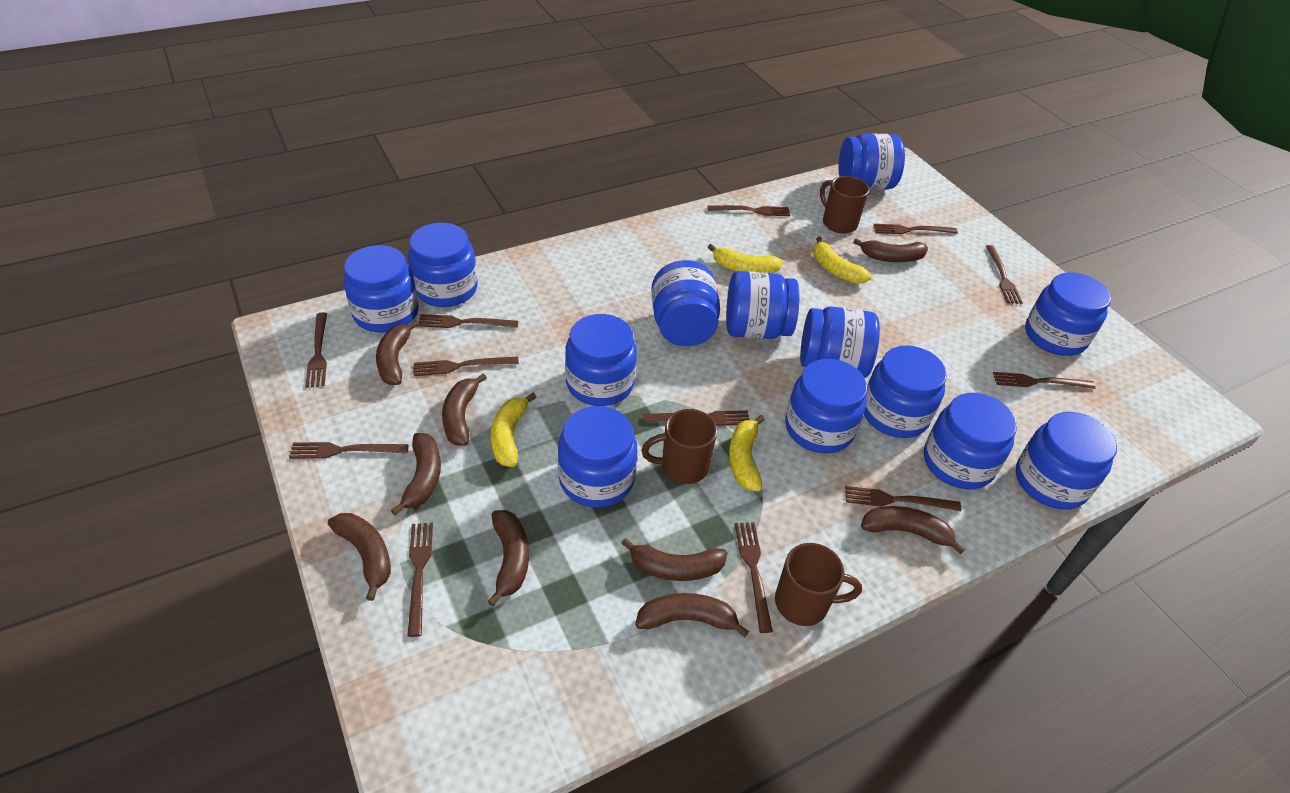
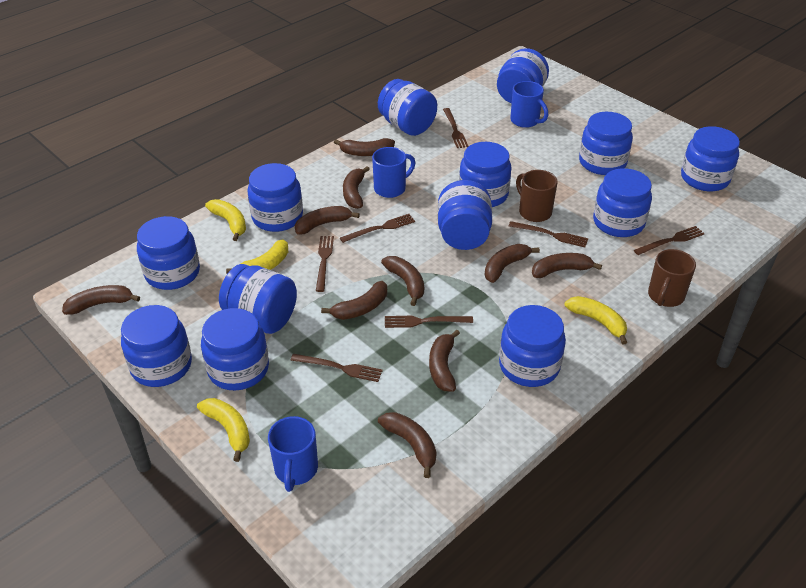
blue mug: none = 0 -> [268,416,318,492] [372,147,415,198] [510,81,548,128] = 3
brown banana: [328,513,391,601] [376,320,419,385] [391,433,441,515] [442,373,487,446] [487,510,529,606] [621,538,727,581] [635,593,749,638] [853,238,928,262] [861,506,965,554] = 9 -> [62,285,140,315] [295,206,360,234] [321,281,387,320] [334,138,395,156] [343,166,370,209] [378,412,437,478] [381,256,424,306] [429,330,460,392] [485,244,540,283] [532,253,602,278] = 10
brown fork: [289,442,409,459] [305,313,327,388] [407,523,433,637] [414,357,519,376] [418,314,518,328] [643,411,750,426] [707,205,790,216] [735,522,773,633] [845,486,961,511] [873,224,958,234] [986,245,1023,304] [993,372,1095,389] = 12 -> [290,354,383,382] [316,236,334,292] [340,214,415,243] [385,316,473,328] [443,108,469,148] [509,221,588,247] [634,226,705,255] = 7
brown mug: [641,409,717,484] [775,543,862,626] [820,176,869,234] = 3 -> [516,170,558,222] [648,249,696,307] = 2

